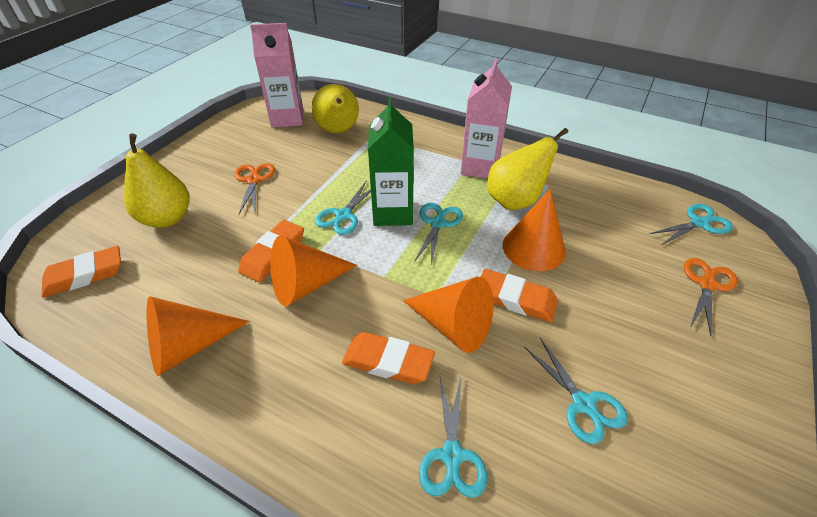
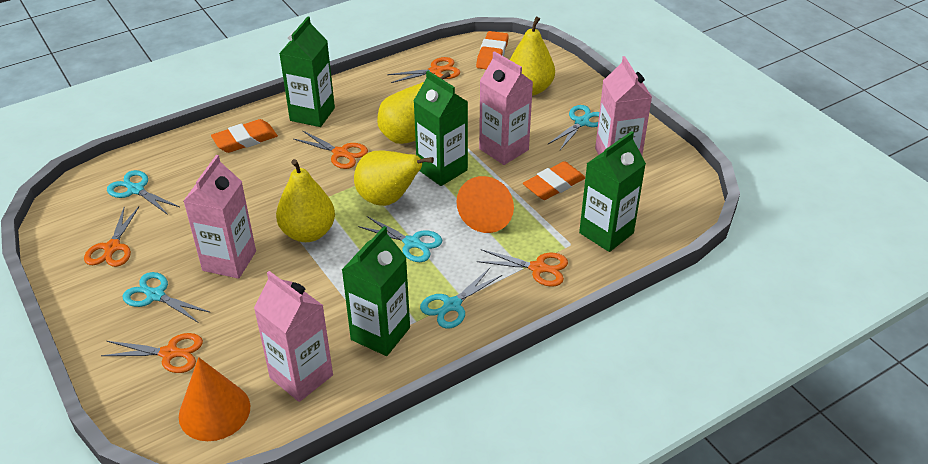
green carton: [368,97,414,226] = 1 -> [279,16,335,127] [342,226,410,356] [413,71,468,186] [579,131,646,252] = 4
orange cone: [146,296,250,376] [270,236,358,306] [403,277,494,353] [503,189,566,271] = 4 -> [179,357,250,441] [456,176,514,233] = 2
orange eraser: [42,246,121,297] [238,220,304,282] [342,332,435,384] [481,269,558,322] = 4 -> [211,119,278,153] [476,31,509,69] [523,161,585,200] = 3
orange scissors: [235,163,275,214] [684,258,738,336] = 2 -> [84,207,139,267] [101,333,203,373] [294,130,368,169] [387,57,460,83] [477,249,568,287] = 5
pink carton: [250,23,303,127] [461,58,512,179] = 2 -> [184,155,256,279] [254,271,333,402] [479,51,533,165] [595,56,652,155] = 4
yellow pear: [124,133,190,228] [311,84,359,133] [487,128,568,210] = 3 -> [276,159,335,242] [354,150,434,206] [377,72,451,144] [510,17,555,96] = 4

